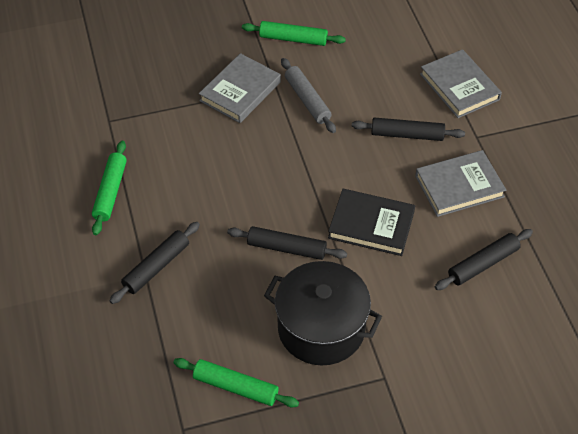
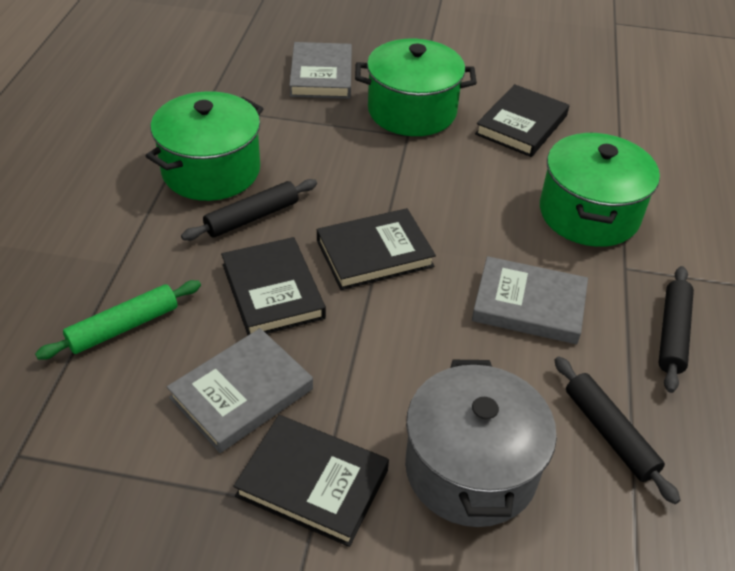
black book: [328,189,415,256] = 1 -> [221,237,326,335] [233,415,389,547] [317,208,436,290] [475,84,569,157] = 4
black pot: [264,261,382,365] = 1 -> none = 0
black rolling pin: [109,222,200,304] [227,226,347,260] [352,117,465,141] [435,229,533,290] = 4 -> [181,179,317,241] [554,356,680,504] [658,266,694,393] = 3
green pot: none = 0 -> [146,91,264,201] [355,39,477,136] [540,132,660,247] = 3
green rolling pin: [92,141,127,235] [173,358,299,407] [242,21,346,46] = 3 -> [35,280,201,360] = 1
grey pot: none = 0 -> [405,360,557,527] = 1
grey rolling pin: [281,58,336,133] = 1 -> none = 0

